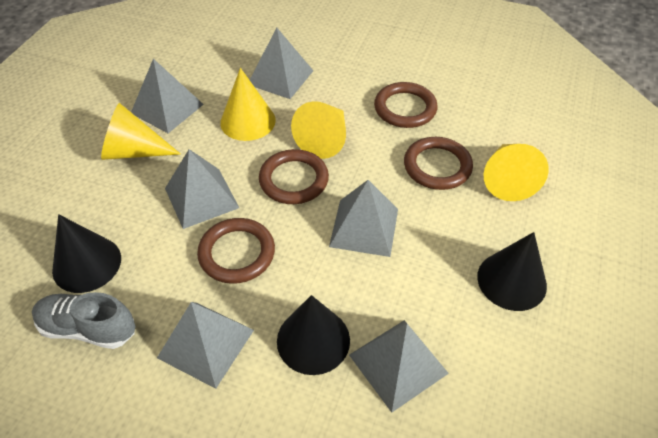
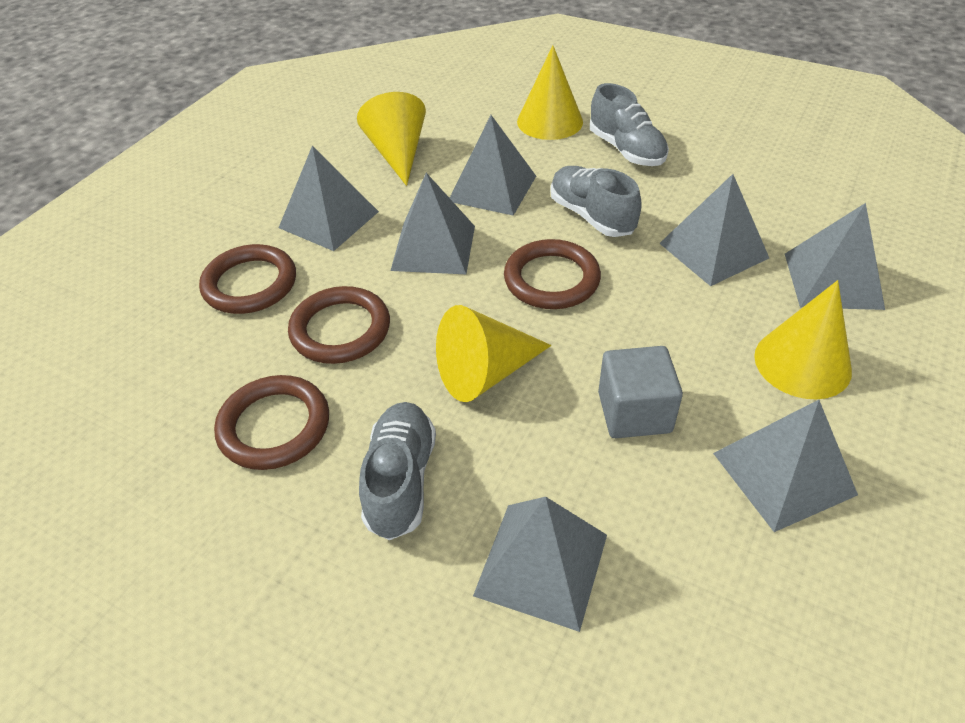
black cone: [52,214,121,293] [277,295,350,375] [477,232,547,311] = 3 -> none = 0
grey cube: none = 0 -> [598,346,683,438] = 1
grey pyramid: [131,59,204,133] [157,302,254,389] [165,149,239,229] [250,28,313,99] [329,180,398,257] [349,320,449,413] = 6 -> [279,146,379,251] [390,173,475,274] [450,115,536,216] [473,497,607,632] [659,174,769,286] [713,400,858,532] [785,203,885,310] = 7
grey shoe: [32,292,136,349] = 1 -> [359,402,436,540] [550,166,642,237] [590,83,669,166] = 3

